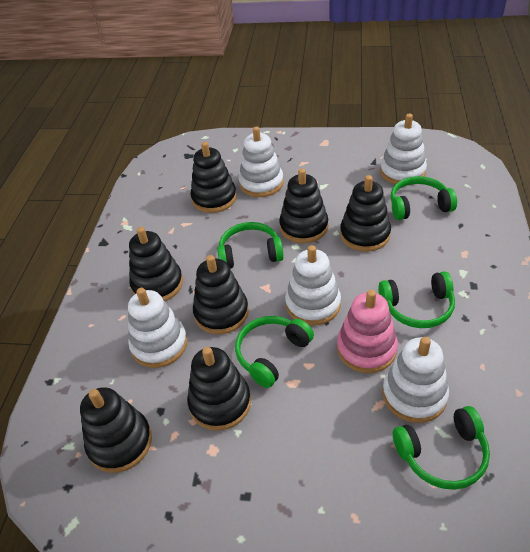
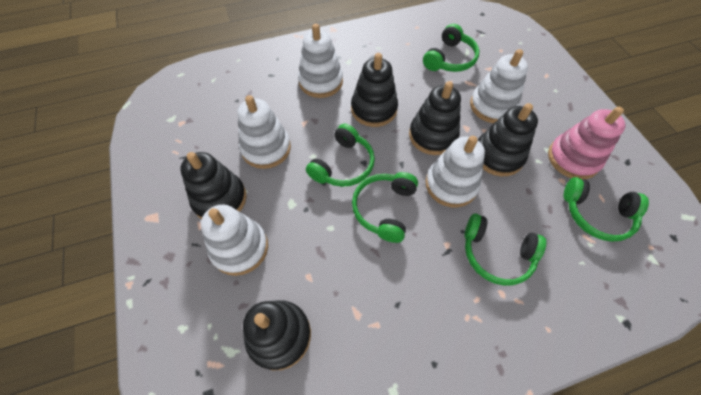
black stacking toy: [80,387,152,473] [129,227,183,301] [187,347,251,431] [191,142,237,213] [193,255,249,334] [279,168,328,243] [340,175,391,252] = 7 -> [180,152,247,219] [243,300,311,370] [351,53,398,127] [409,81,461,155] [478,103,538,176] = 5

